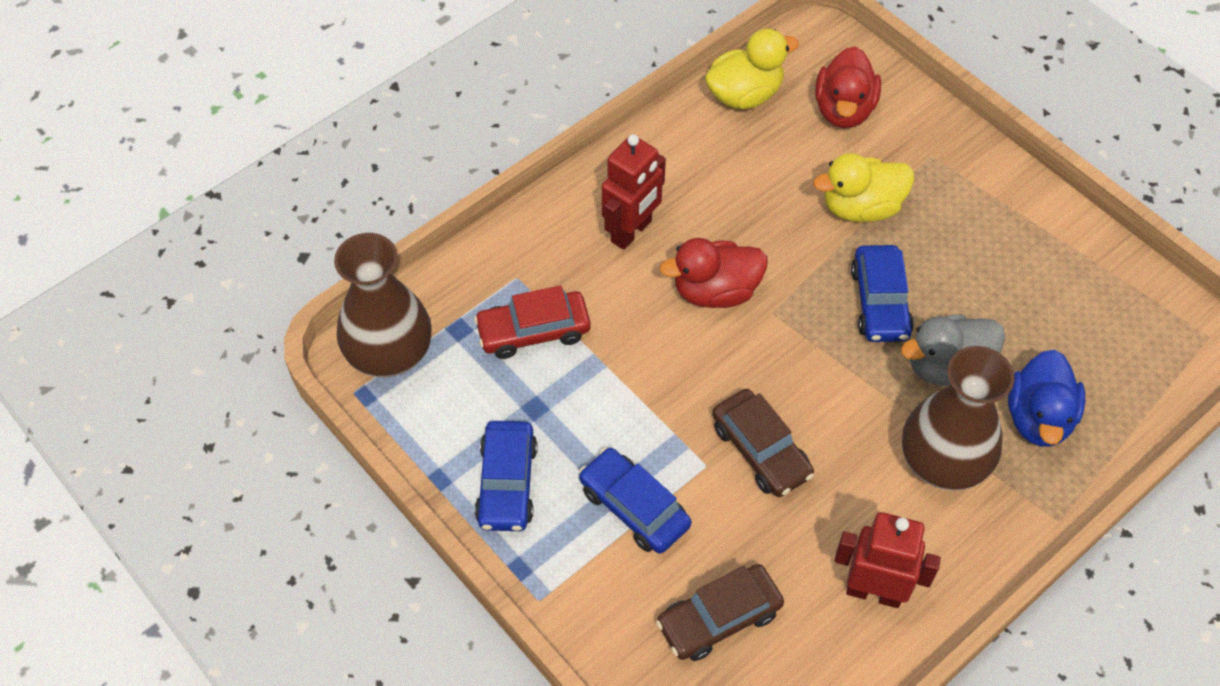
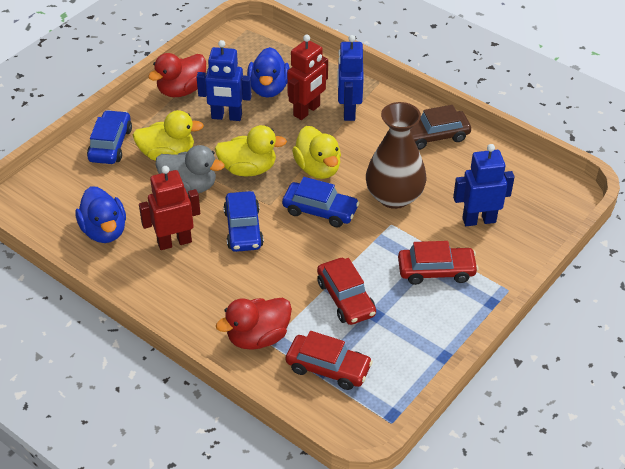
blue duck: [1008,350,1085,447] = 1 -> [75,186,126,243] [247,47,290,98] = 2
blue robot: none = 0 -> [197,40,252,121] [337,35,364,121] [453,144,514,226] = 3
brown car: [656,564,784,661] [712,389,814,497] = 2 -> [410,105,471,150] = 1
brown vase: [334,233,432,378] [902,346,1015,491] = 2 -> [366,102,427,209] = 1
red car: [474,285,591,359] = 1 -> [286,331,373,390] [317,258,376,325] [398,241,478,285] = 3
yellow duck: [705,29,799,109] [813,153,914,222] = 2 -> [133,110,204,161] [215,125,287,177] [292,126,341,179] = 3

